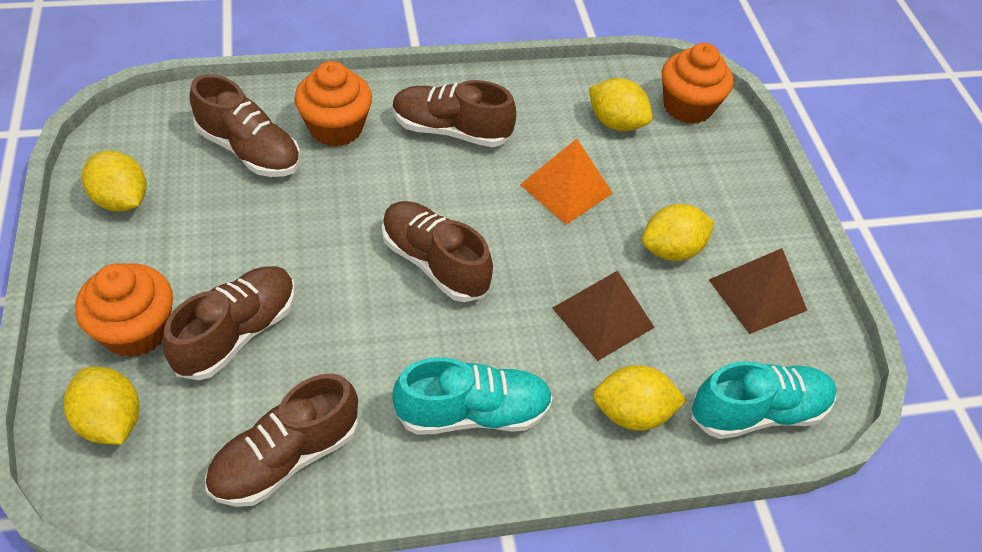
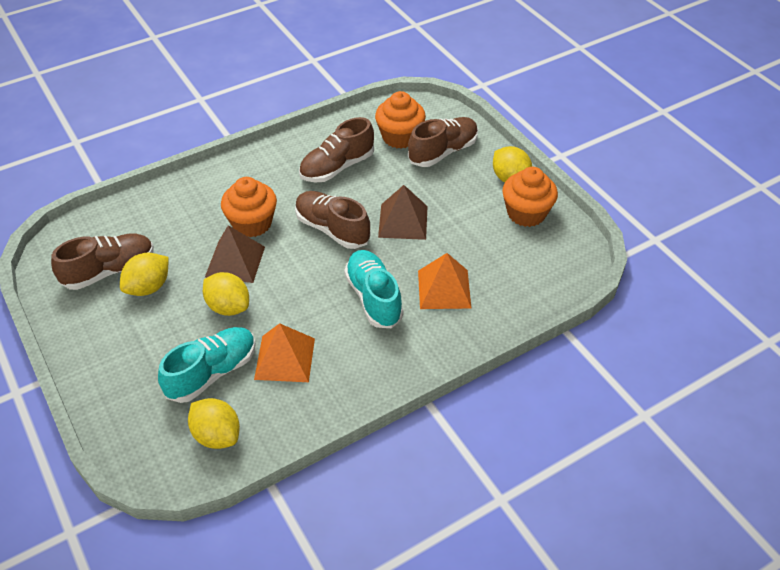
brown shoe: [163,266,295,380] [190,74,300,177] [205,374,358,507] [382,201,493,302] [393,80,516,147] = 5 -> [51,233,154,290] [295,191,371,249] [299,117,374,182] [408,117,478,167] = 4
orange pyramid: [520,139,613,224] = 1 -> [254,323,315,382] [418,253,471,309] = 2
yellow lemon: [64,367,139,445] [82,150,147,212] [589,78,653,131] [593,365,686,431] [642,204,715,261] = 5 -> [120,253,169,296] [188,398,240,449] [203,272,249,316] [493,146,532,182] = 4

